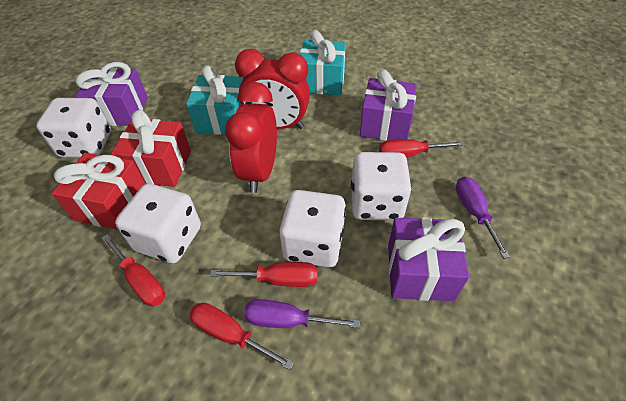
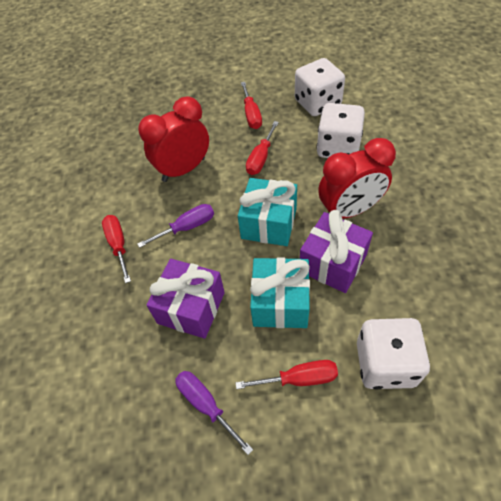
purple gift: [75,62,148,126] [360,70,417,141] [388,217,469,301] = 3 -> [146,259,225,339] [300,210,373,293] = 2
red gift: [52,153,145,230] [111,110,191,187] = 2 -> none = 0
white dice: [36,98,111,158] [115,184,201,263] [279,190,346,268] [351,152,412,221] = 4 -> [295,58,345,116] [317,103,365,158] [357,318,430,390] = 3

